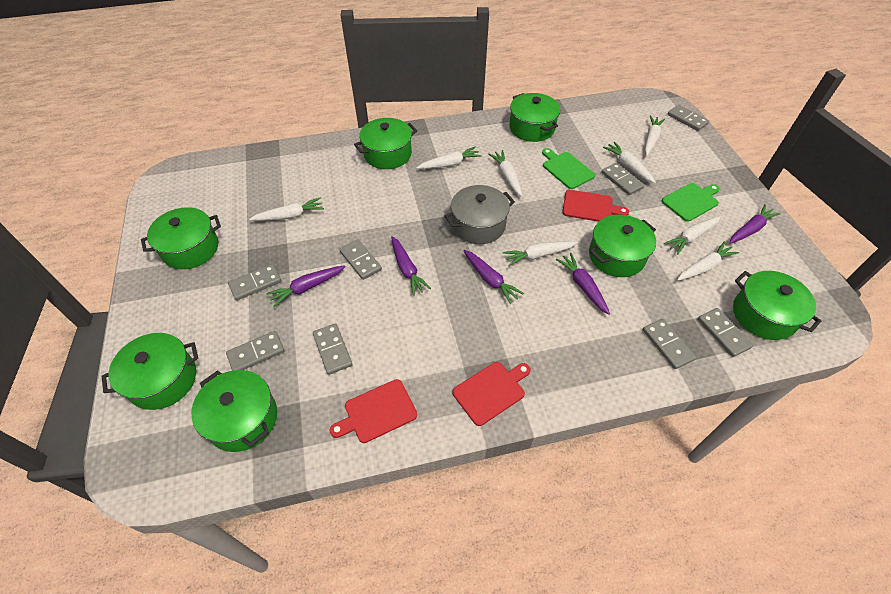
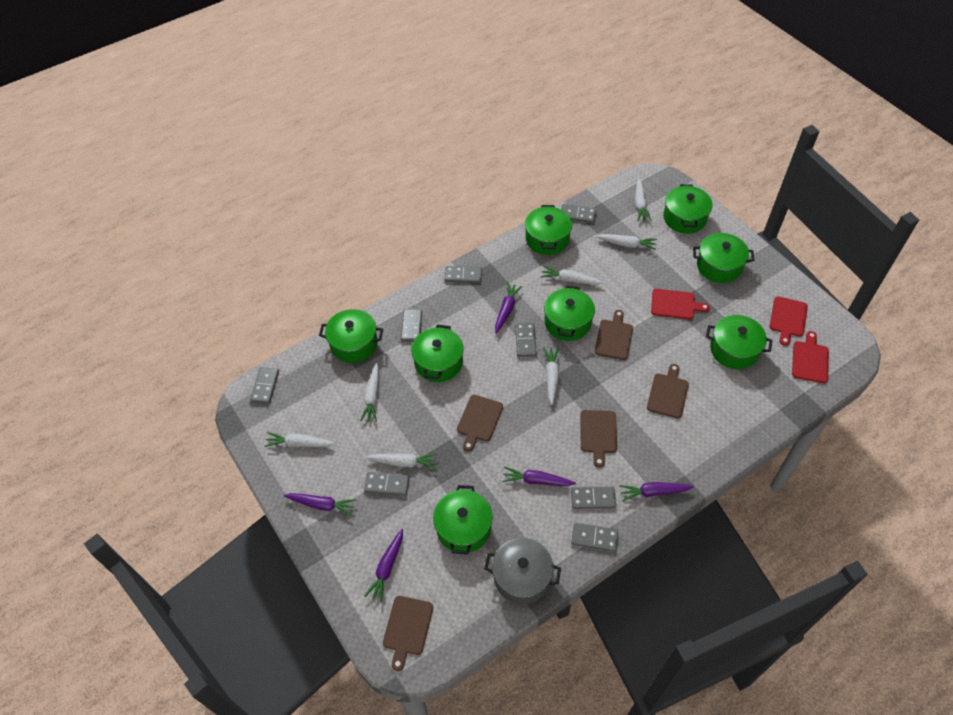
brown cutting board: none = 0 -> [383,596,433,671] [457,395,503,452] [580,410,617,468] [594,310,633,360] [647,364,689,418] = 5
green cutting board: [542,148,595,189] [662,183,720,222] = 2 -> none = 0
green pot: [102,333,198,410] [141,207,221,269] [191,370,277,452] [354,118,417,169] [509,93,560,142] [589,215,656,277] [733,271,821,340] = 7 -> [319,309,383,363] [411,324,464,382] [433,485,493,554] [525,205,572,255] [544,285,595,341] [663,184,712,233] [693,233,755,283] [706,315,773,369] = 8
white carrot: [249,197,324,221] [416,147,482,169] [488,150,522,197] [503,241,578,266] [603,142,656,183] [645,115,665,156] [664,216,721,255] [677,241,739,281] = 8 -> [264,432,335,447] [360,363,379,422] [366,453,437,469] [541,266,603,285] [543,347,559,405] [596,234,657,250] [635,178,652,221] = 7

